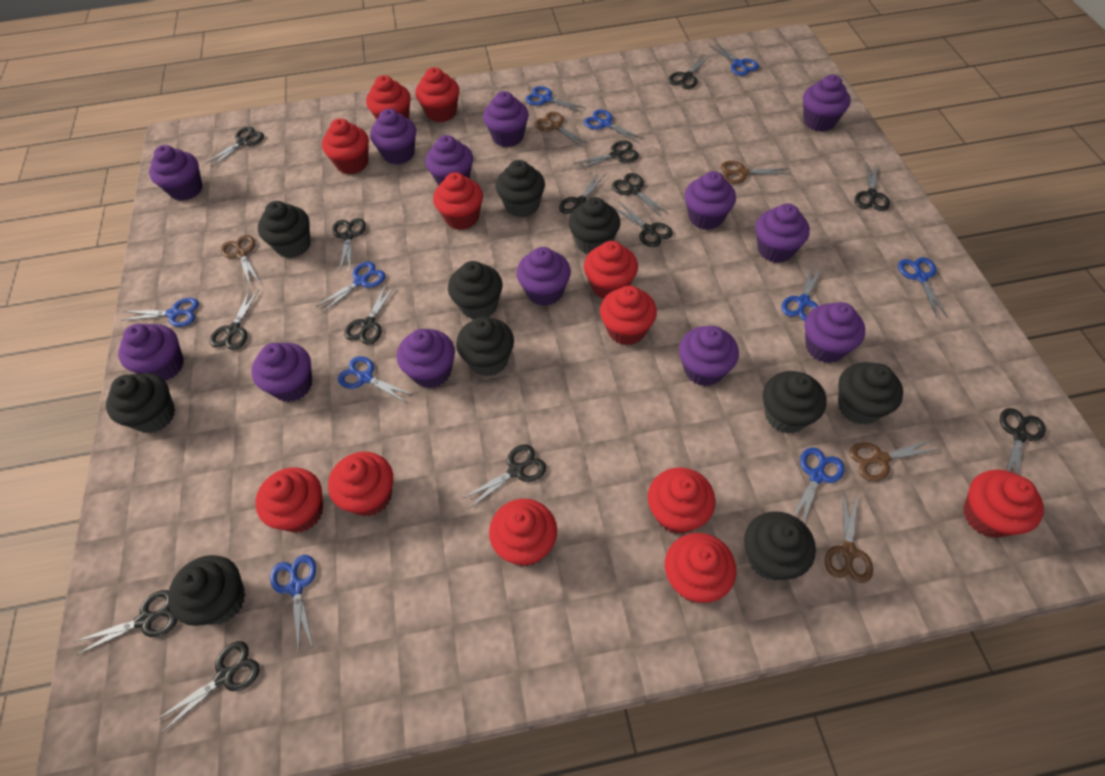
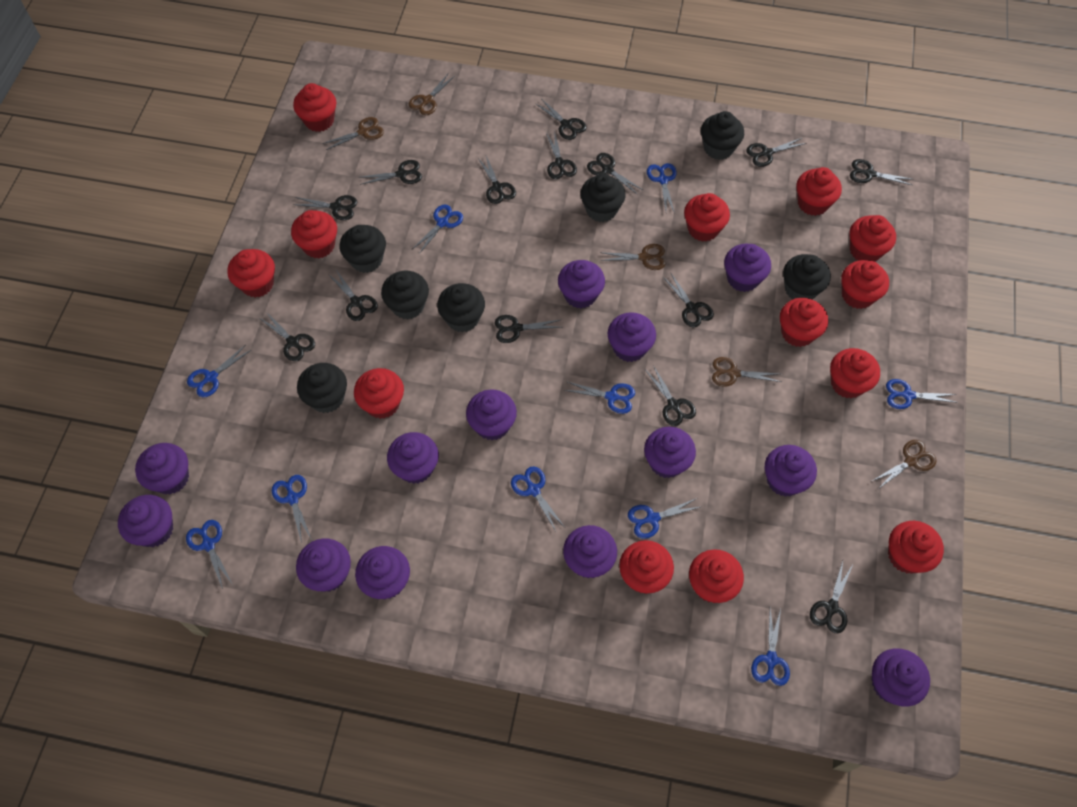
black cupcake: [106,373,175,433] [168,555,245,626] [258,201,311,258] [448,261,503,319] [456,317,514,376] [496,160,545,218] [569,197,620,254] [744,511,816,581] [763,371,826,434] [838,362,903,425] = 10 -> [297,363,347,413] [340,225,386,273] [381,271,429,320] [437,283,485,333] [581,174,626,222] [701,111,744,160] [783,254,831,300] = 7
red cupcake: [255,467,323,533] [322,118,369,174] [328,452,393,516] [366,75,410,120] [415,67,459,122] [433,172,483,230] [489,499,557,566] [584,241,638,298] [600,286,657,345] [648,467,716,534] [665,533,737,603] [963,470,1044,538] = 12 -> [227,249,275,298] [291,210,337,259] [293,83,336,132] [354,368,404,419] [619,540,674,594] [684,193,730,242] [689,549,744,603] [780,298,828,347] [796,167,842,216] [830,348,880,398] [841,260,889,309] [849,215,896,262] [888,521,944,574] = 13

